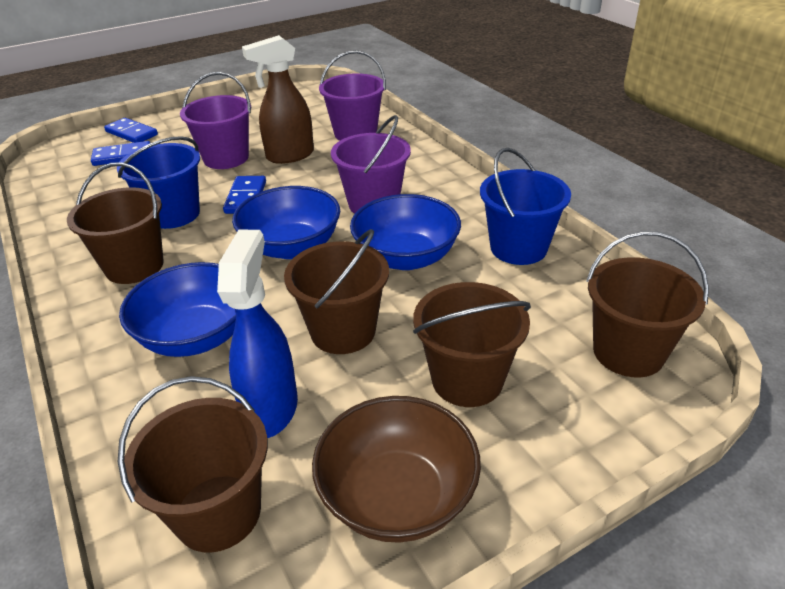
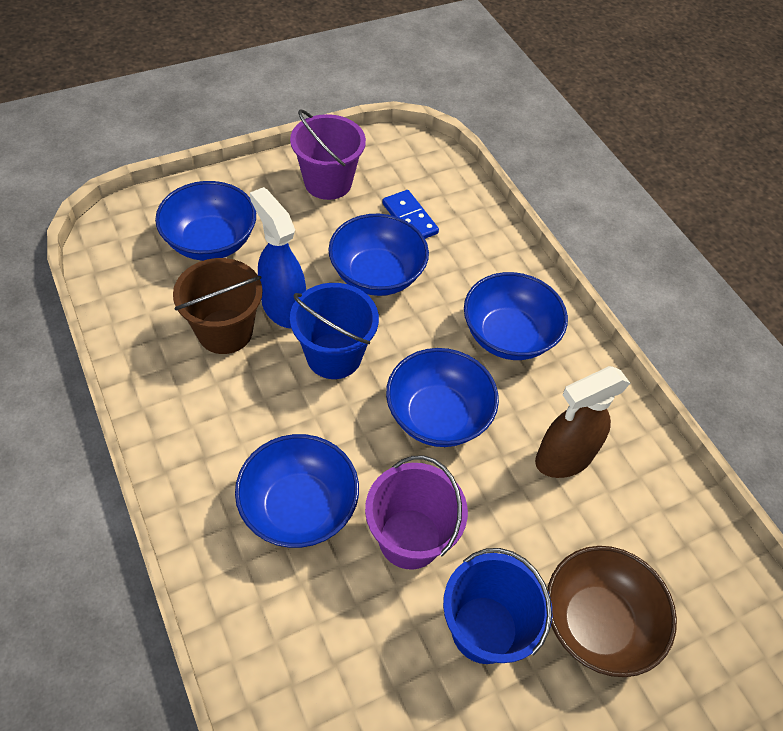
blue bowl: [119,262,236,357] [232,186,340,259] [350,194,461,270] = 3 -> [155,181,256,261] [235,434,359,548] [328,214,429,296] [386,348,499,447] [464,272,568,360] = 5
blue domino: [91,141,150,166] [104,118,158,143] [223,176,266,214] = 3 -> [382,190,439,239] = 1
brown bucket: [67,162,164,284] [118,376,268,553] [284,229,389,354] [413,282,531,407] [586,231,709,378] = 5 -> [173,258,263,354] = 1
purple bucket: [180,72,251,169] [319,50,386,141] [331,115,411,214] = 3 -> [290,109,366,200] [365,456,468,570] = 2

